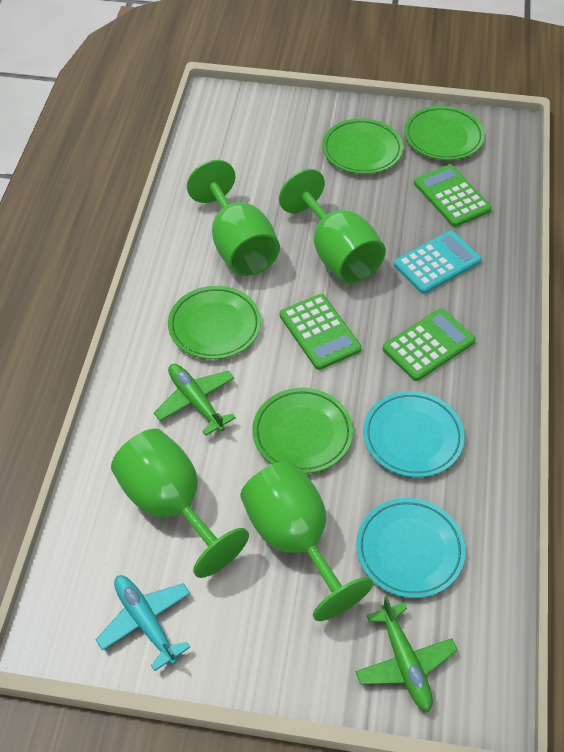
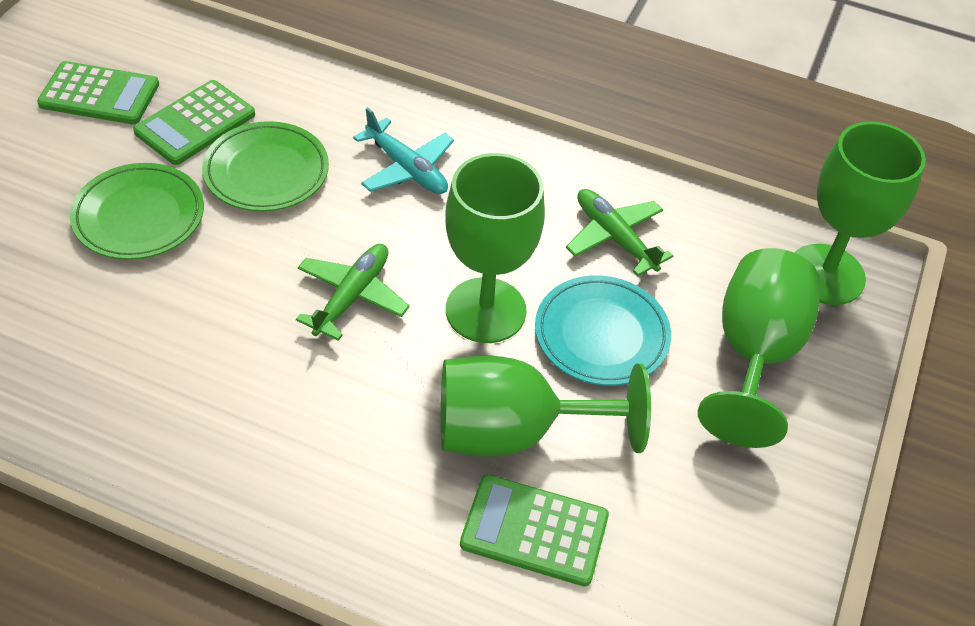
green plate: [168,286,261,359] [252,388,353,473] [322,118,403,174] [404,106,485,160] = 4 -> [70,163,204,260] [202,121,329,212] = 2
turquoise calculator: [394,231,482,294] = 1 -> none = 0
turquoise plate: [356,498,466,598] [363,391,465,477] = 2 -> [535,275,671,386] = 1

